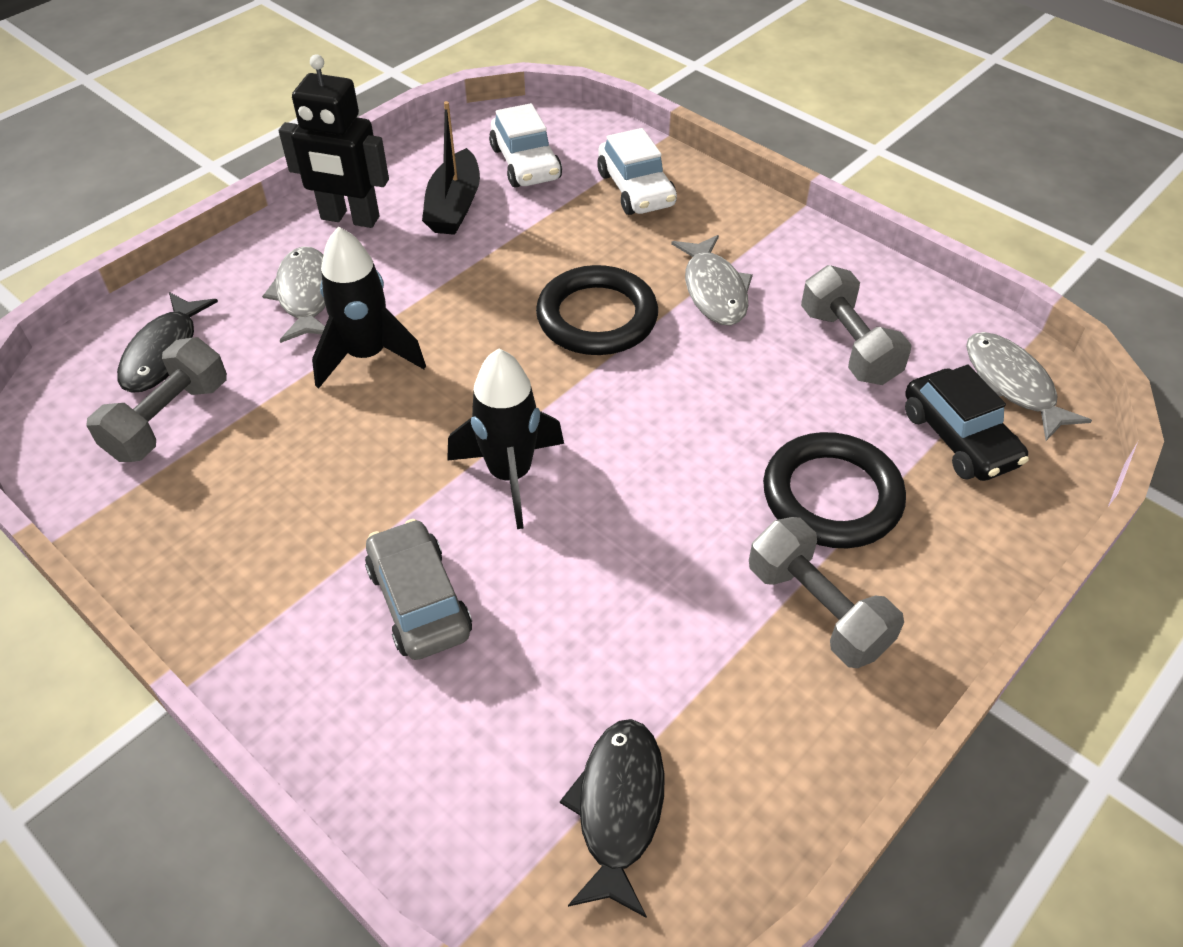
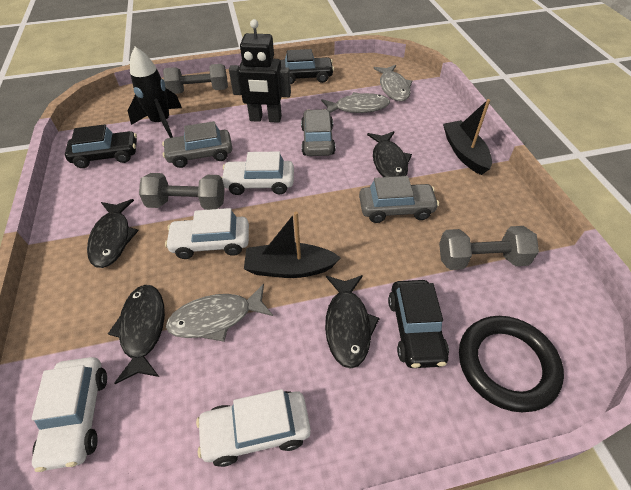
black boat: [422,101,480,235] = 1 -> [244,212,341,278] [443,99,492,175] = 2
black car: [905,365,1029,481] = 1 -> [65,124,137,168] [280,49,334,84] [388,280,449,368] = 3
black fish: [117,292,218,393] [560,719,665,918] = 2 -> [87,199,139,268] [108,285,165,384] [325,275,380,369] [367,131,412,177] = 4
black ring: [536,265,658,355] [763,432,906,548] = 2 -> [459,316,564,412] = 1
black rocket: [312,227,426,389] [447,348,564,529] = 2 -> [128,47,182,138] = 1
grey car: [365,519,472,660] = 1 -> [162,121,232,168] [301,109,336,156] [359,176,439,223] = 3
white car: [489,103,562,187] [597,128,677,215] = 2 -> [31,357,107,472] [165,208,249,259] [196,389,311,467] [222,151,294,195] = 4

